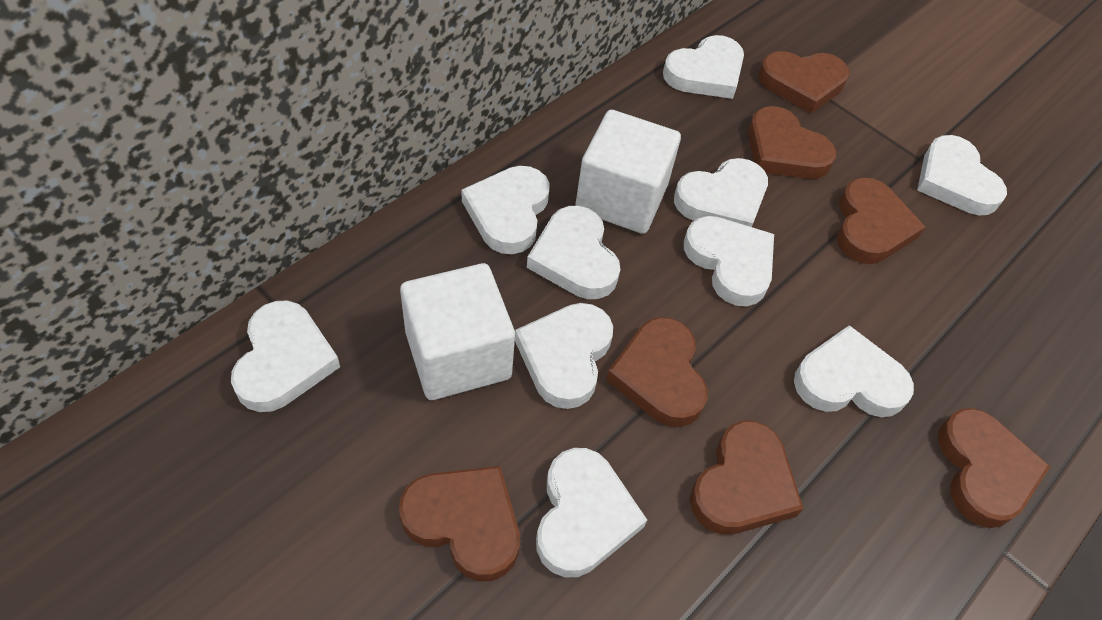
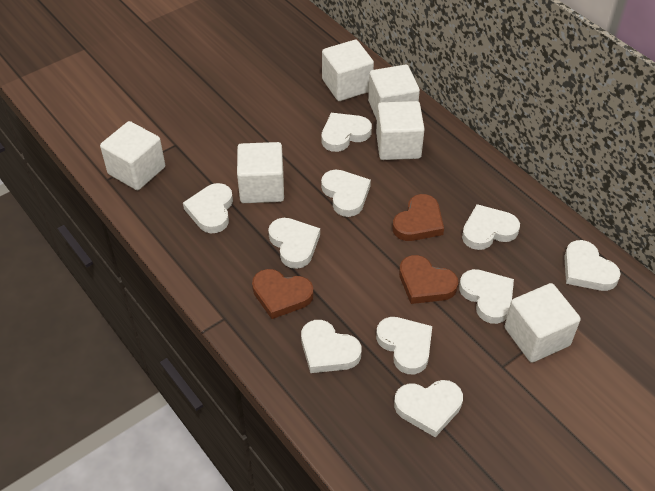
brown heart: [399,466,520,582] [606,317,708,427] [690,420,803,535] [748,106,836,179] [759,51,849,113] [837,177,925,264] [938,408,1050,528] = 7 -> [252,269,314,319] [393,194,444,241] [399,255,458,304] = 3
white cube: [400,263,515,400] [575,110,681,234] = 2 -> [100,121,165,190] [237,142,284,203] [322,40,374,101] [368,65,420,120] [376,101,425,160] [505,283,581,363] = 6

